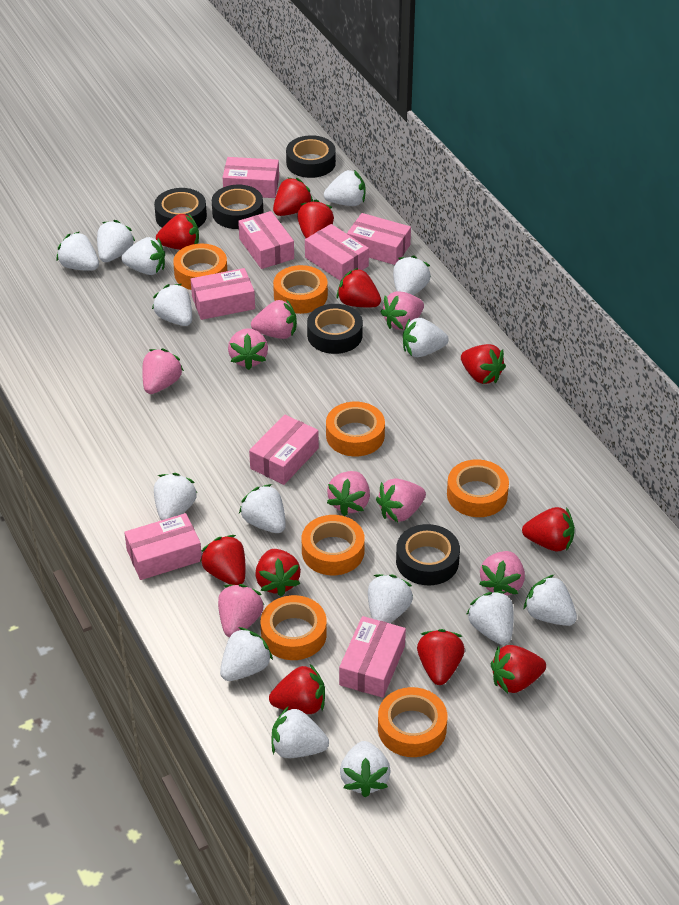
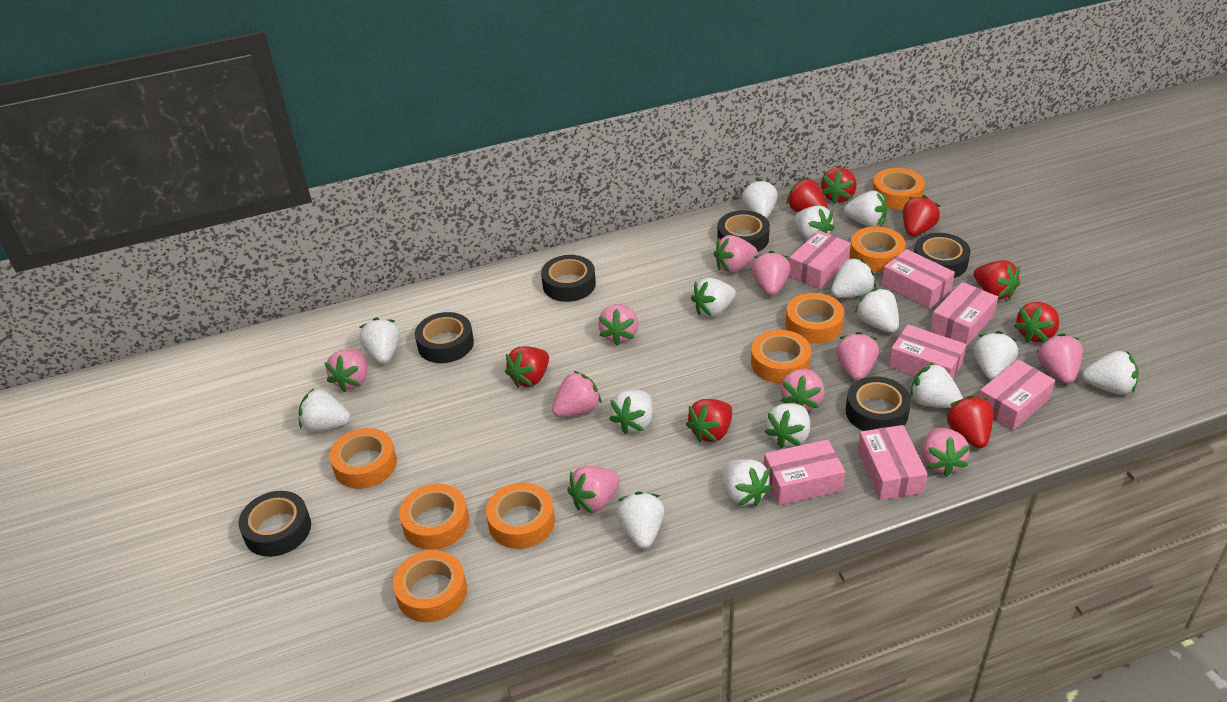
black tape: [154,188,207,228] [212,185,264,229] [286,135,336,178] [307,304,363,354] [396,524,460,585] = 5 -> [239,491,311,557] [415,312,474,363] [541,255,596,302] [717,210,770,252] [846,376,911,431] [914,233,971,278] = 6
orange tape: [173,244,227,290] [261,595,327,660] [273,265,328,314] [302,515,365,575] [326,402,385,456] [378,687,447,757] [447,459,509,517] = 7 -> [329,428,397,489] [393,550,467,622] [399,484,469,550] [486,483,555,549] [751,330,811,384] [786,293,844,344] [850,226,905,272] [873,168,925,210] = 8
pink box: [124,513,202,580] [191,268,255,320] [222,157,279,198] [238,211,294,269] [249,414,319,485] [305,224,369,281] [339,616,406,698] [347,213,411,265] = 8 -> [764,439,845,505] [789,230,851,289] [857,425,927,500] [882,249,955,309] [889,324,966,379] [930,282,998,346] [979,359,1055,431] = 7
pink strawberry: [142,349,184,394] [218,584,264,637] [228,328,268,370] [251,299,297,339] [327,471,370,516] [376,478,426,522] [381,291,424,330] [479,551,525,595] = 8 -> [324,349,367,392] [552,371,602,417] [567,466,620,513] [598,304,638,346] [714,235,758,273] [752,251,790,296] [781,369,824,410] [836,332,879,381] [922,428,970,477] [1036,333,1083,384] = 10
red strawberry: [156,213,199,250] [200,535,246,585] [255,549,301,597] [269,664,325,714] [273,177,313,216] [297,200,334,238] [337,268,381,307] [417,629,465,685] [461,344,506,384] [490,645,546,694] [522,507,575,551] = 11 -> [505,346,549,388] [686,399,732,443] [786,178,828,212] [821,168,856,204] [903,195,940,236] [945,395,993,448] [974,260,1020,299] [1014,302,1059,343] = 8

